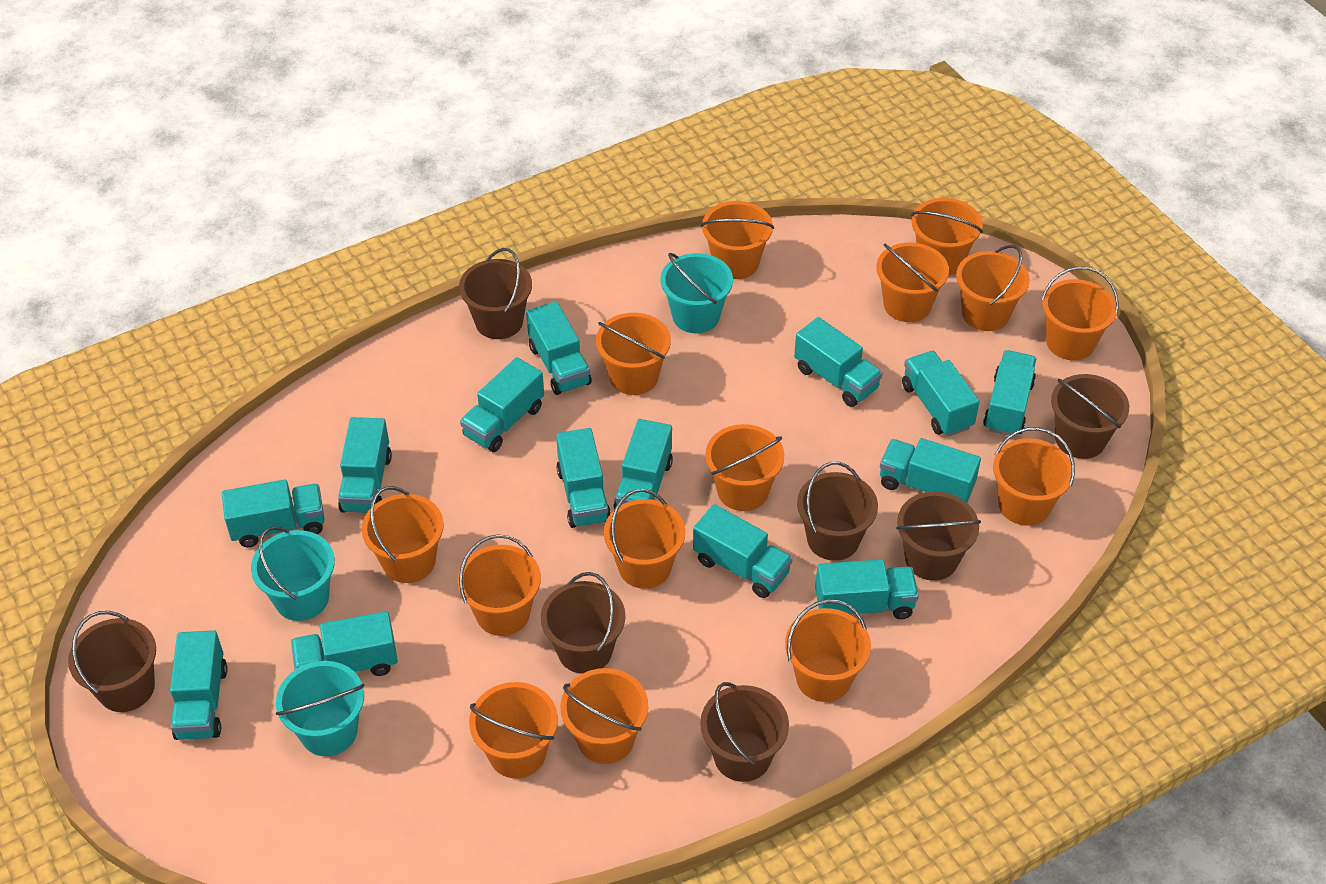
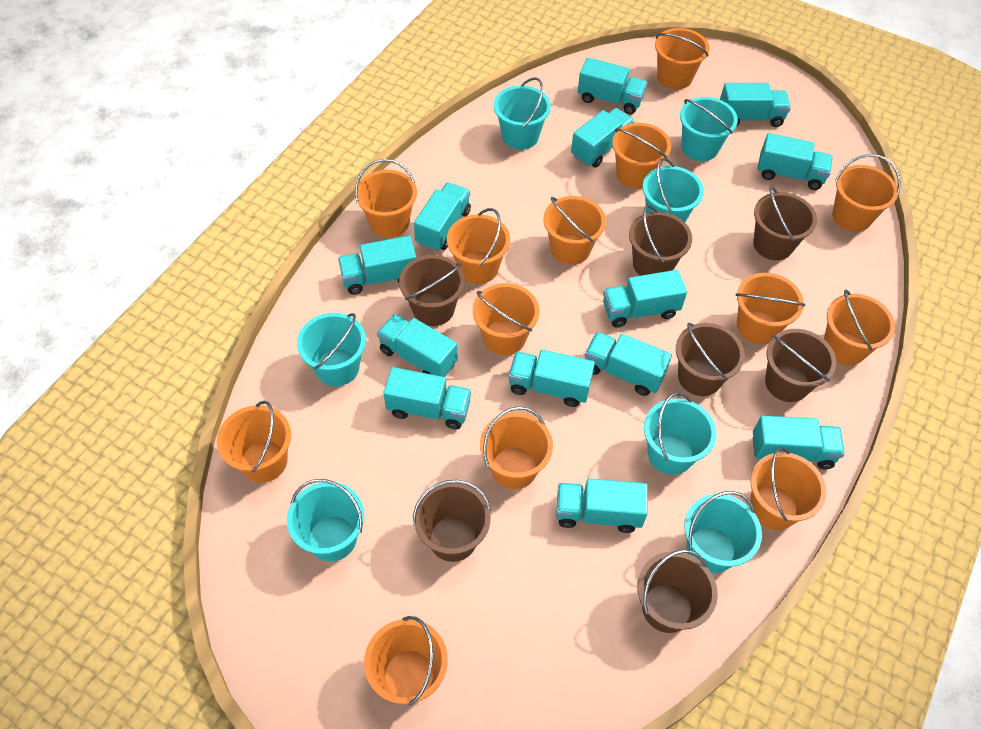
orange bucket: [362,486,444,583] [457,534,541,636] [469,682,558,778] [560,668,648,764] [596,313,671,395] [604,489,685,589] [701,201,774,279] [705,424,784,511] [785,599,871,702] [876,242,949,322] [911,198,983,275] [956,245,1030,331] [993,427,1075,526] [1041,266,1119,360] = 14 -> [217,401,291,483] [355,159,417,238] [364,616,448,706] [447,208,510,284] [473,283,539,355] [480,406,553,489] [543,196,606,265] [612,123,671,188] [655,28,709,89] [736,273,806,344] [750,447,827,530] [824,289,895,366] [832,154,901,232] = 13
turquoise bucket: [251,526,335,621] [276,661,365,756] [660,253,733,333] = 3 -> [287,479,364,562] [297,313,366,386] [494,77,551,150] [643,158,704,222] [644,392,716,475] [680,97,738,161] [684,491,762,573] = 7
turquoise truck: [170,630,228,740] [222,479,325,547] [291,611,398,676] [338,417,392,513] [460,357,544,452] [526,301,592,395] [556,428,611,528] [614,419,673,510] [693,504,793,598] [794,317,883,407] [815,559,919,619] [880,438,981,503] [902,351,979,436] [983,350,1037,436] = 14 -> [338,236,416,295] [377,314,458,377] [383,367,471,429] [414,182,471,252] [508,350,595,407] [556,478,648,533] [571,108,634,168] [578,57,647,114] [585,332,672,396] [603,270,687,328] [720,83,791,127] [753,416,845,469] [757,133,833,190] = 13

